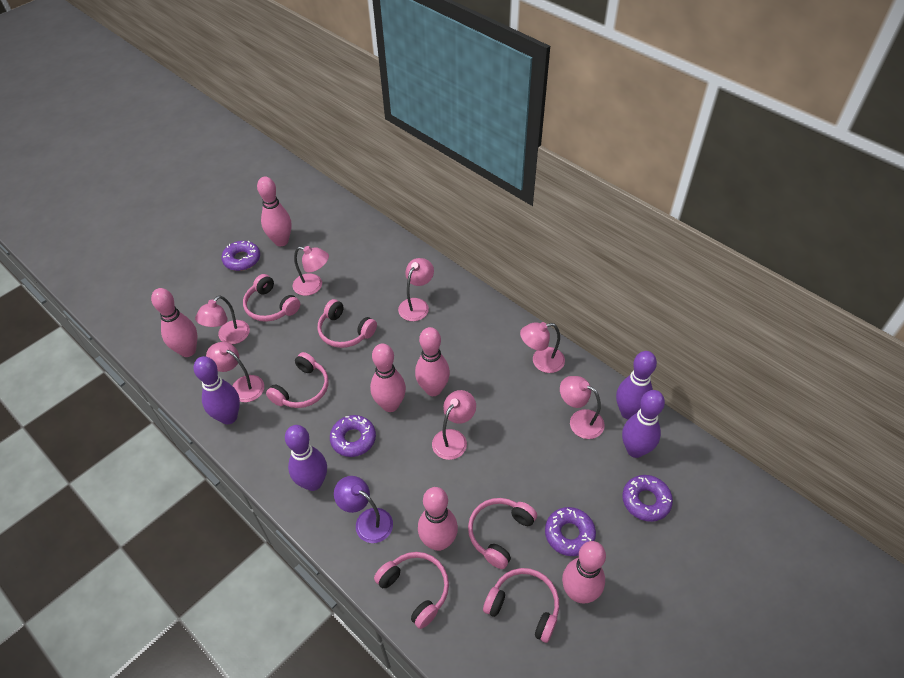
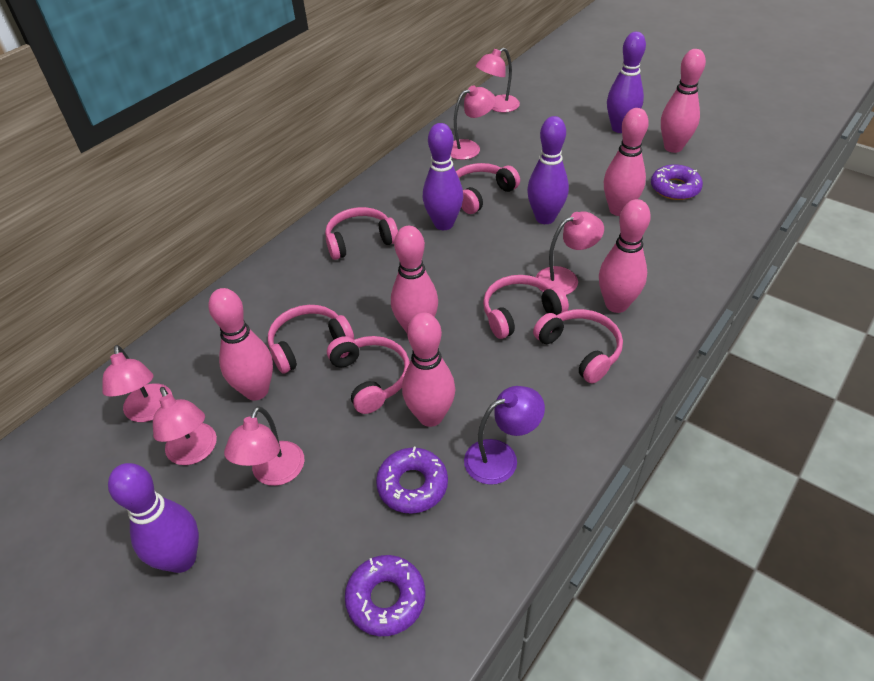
pink lamp: [195,296,250,344] [206,342,264,402] [293,246,329,296] [398,258,434,321] [432,390,476,460] [520,322,565,373] [560,376,605,439] = 7 -> [102,345,172,422] [153,387,217,465] [224,406,305,486] [451,86,496,160] [476,48,520,113] [536,211,604,295] = 6
purple donut: [221,241,260,271] [330,415,376,457] [545,507,596,556] [622,475,673,522] = 4 -> [345,555,425,636] [376,447,448,514] [651,164,703,200] = 3

